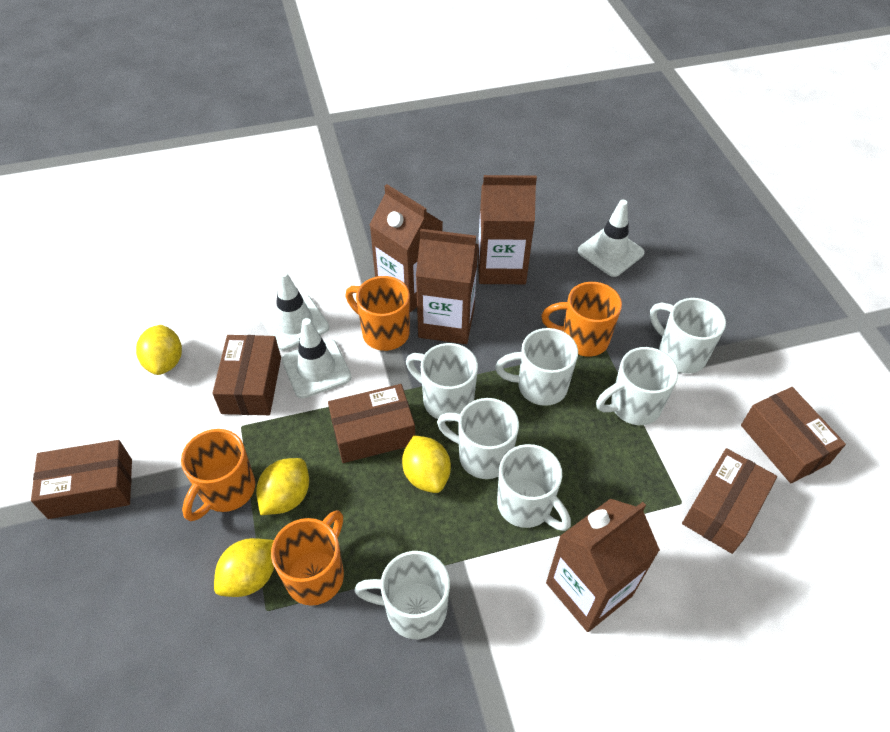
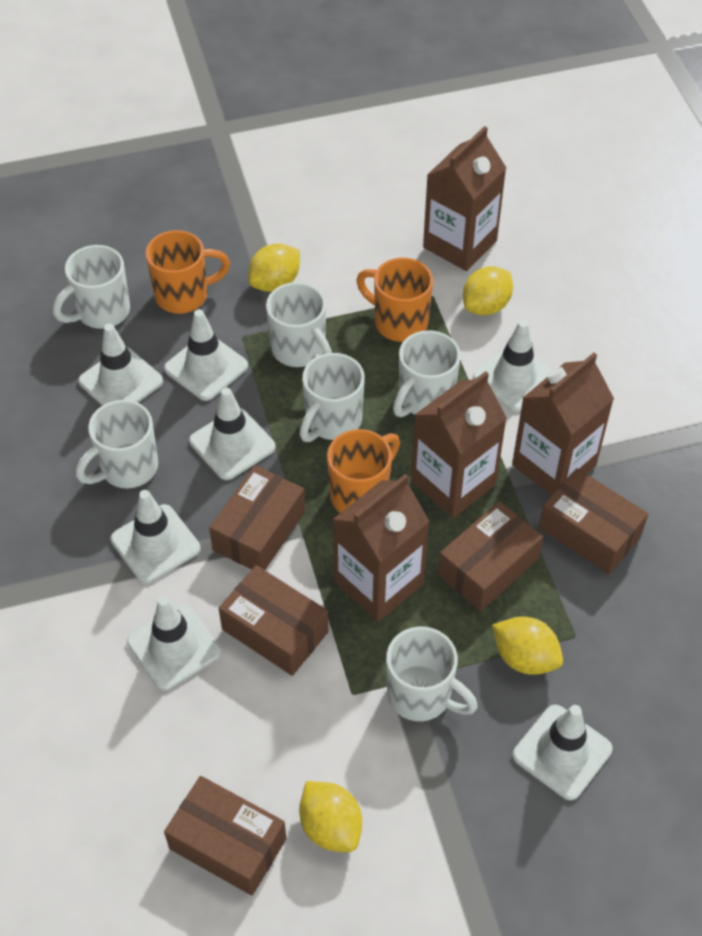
orange mug: [181,429,255,521] [271,510,344,606] [345,276,410,351] [541,282,622,357] = 4 -> [145,230,230,314] [327,429,400,513] [356,258,433,342] = 3
white mug: [354,551,450,639] [406,343,478,419] [437,398,519,479] [495,328,578,406] [497,444,571,531] [596,347,678,425] [650,298,726,374] = 7 -> [53,245,130,329] [76,400,158,488] [266,282,332,367] [300,353,365,442] [386,627,478,721] [393,330,461,417] = 6
white traffic cone: [260,271,329,351] [282,318,351,399] [578,200,645,277] = 3 -> [78,324,163,406] [111,490,200,584] [127,596,221,691] [164,309,248,401] [189,388,276,480] [473,320,552,412] [513,705,613,800] = 7

